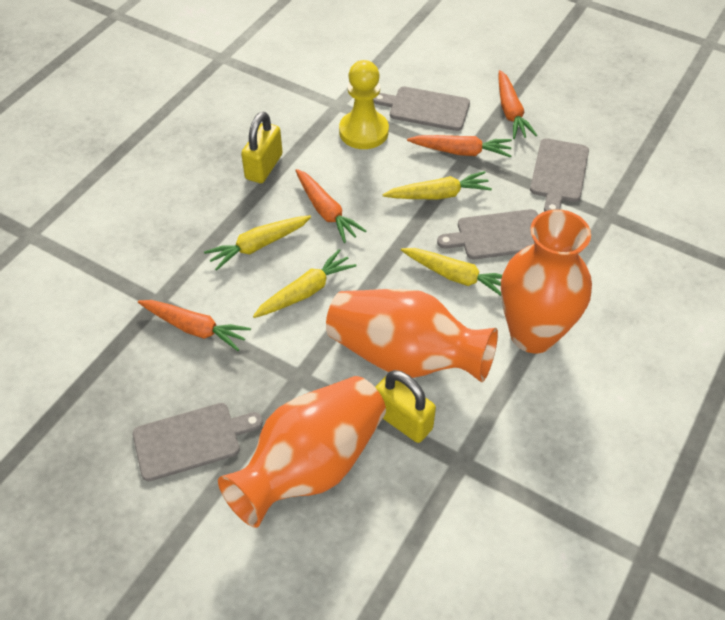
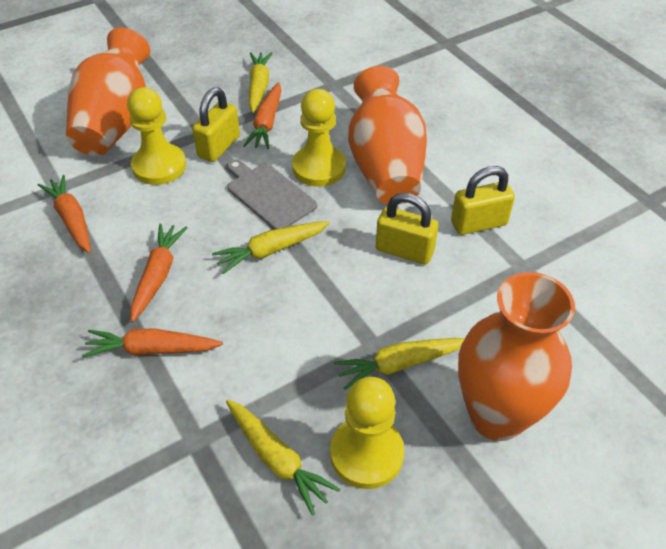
grey cutting board: [133,403,263,481] [373,87,470,131] [437,209,538,259] [530,138,589,212] = 4 -> [227,159,317,229] = 1
yellow padlock: [241,112,283,183] [375,370,436,443] = 2 -> [192,87,240,162] [376,193,438,265] [451,166,515,235] = 3
yellow pawn: [339,60,389,149] = 1 -> [127,87,186,185] [292,89,346,186] [330,377,404,489] = 3

